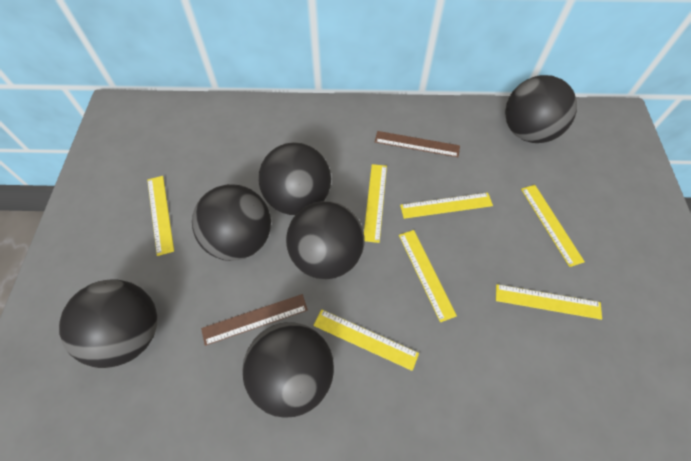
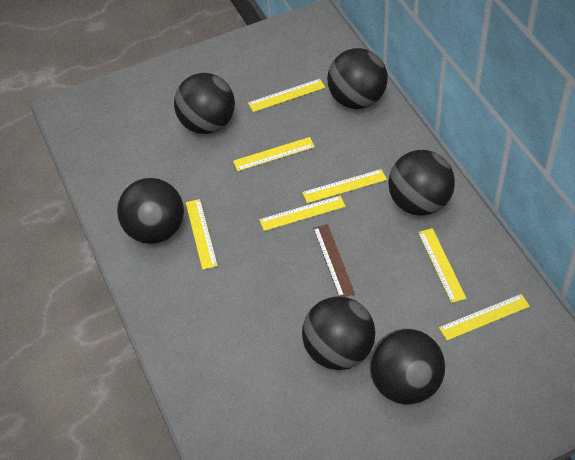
brown ruler: [201,294,308,346] [375,131,460,157] = 2 -> [313,224,355,297] = 1

